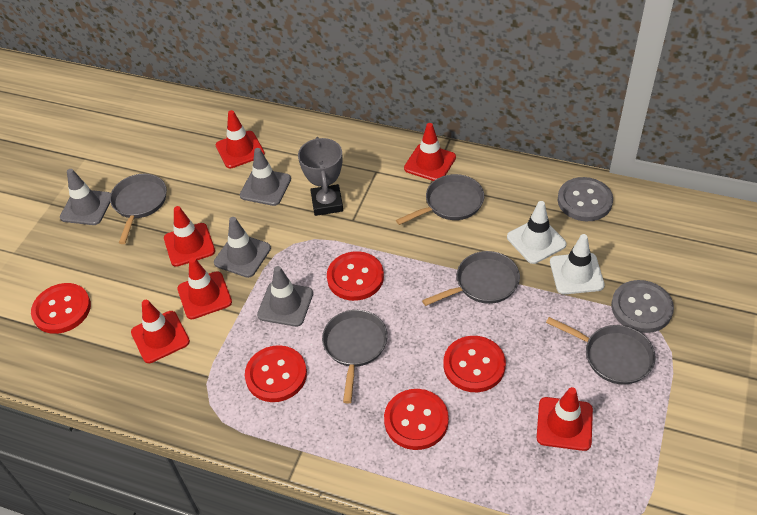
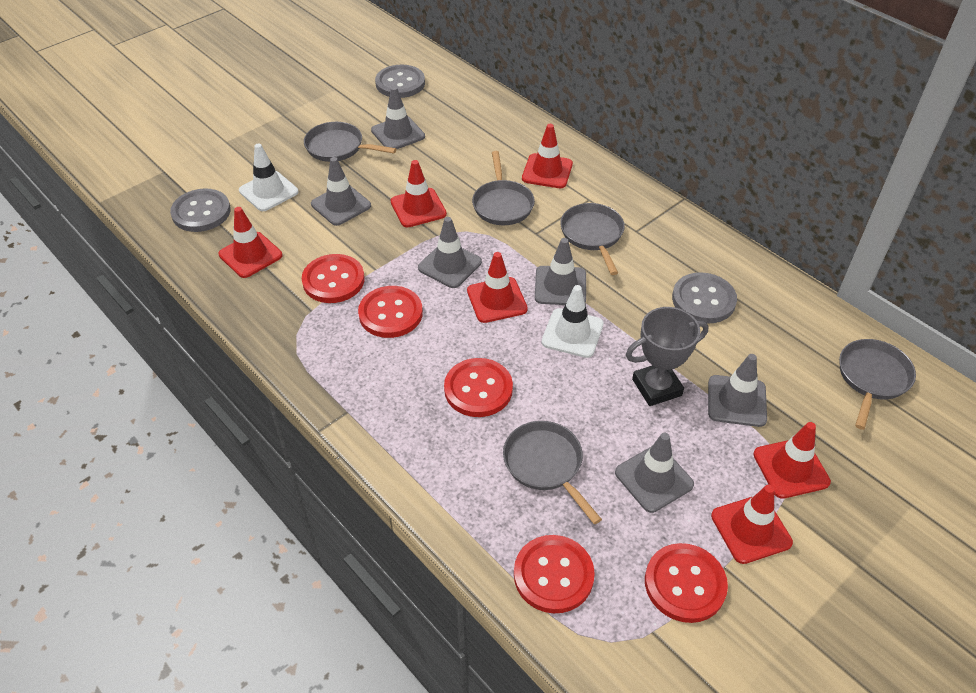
grey button: [557,177,613,221] [611,280,674,333] = 2 -> [170,189,231,232] [375,65,425,98] [672,272,737,323] = 3
grey traffic cone: [60,169,111,225] [214,217,271,278] [240,148,291,206] [257,266,313,327] = 4 -> [311,157,371,226] [371,86,425,149] [418,217,482,288] [535,238,586,305] [615,433,694,513] [708,354,767,427] = 6

